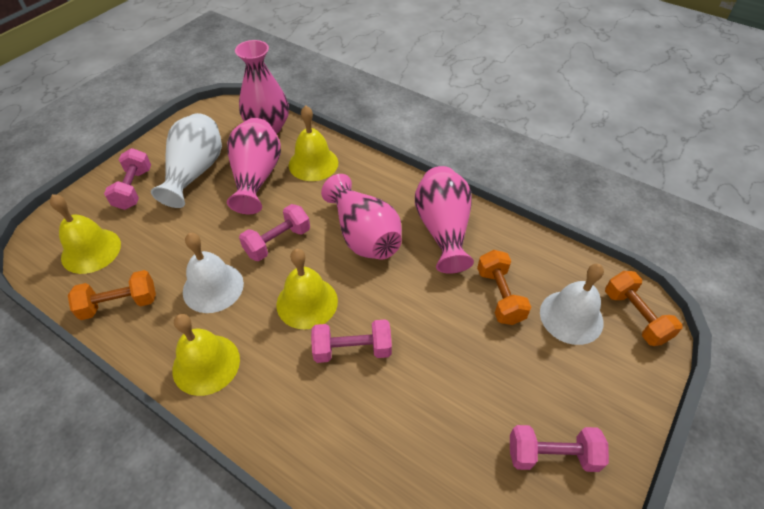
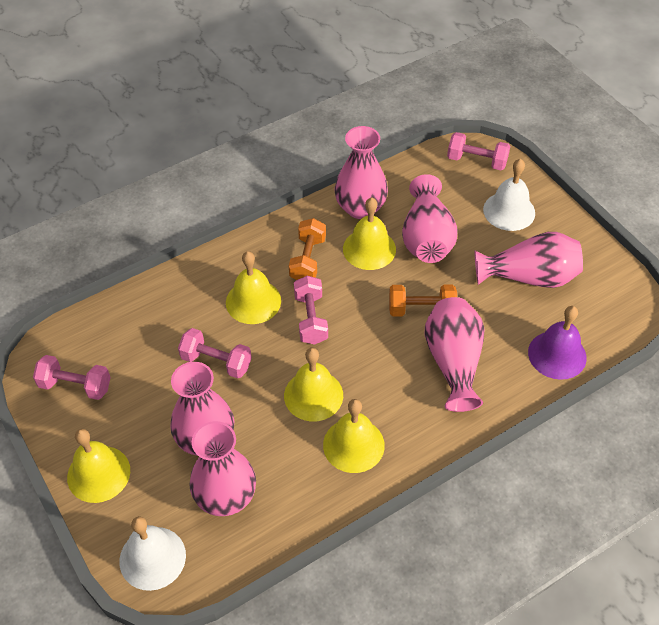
orange dumbbell: [68,270,156,320] [477,250,531,325] [605,271,683,346] = 3 -> [289,218,326,280] [389,285,457,316] = 2
pink vase: [227,118,281,214] [235,40,289,134] [321,174,402,260] [415,166,474,274] = 4 -> [170,362,234,456] [189,421,256,516] [335,126,388,219] [402,174,458,263] [424,297,485,412] [474,232,583,288] = 6
purple bell: none = 0 -> [528,306,586,380] = 1
white vase: [151,113,222,208] = 1 -> none = 0
yellow bell: [50,194,121,274] [172,314,240,396] [277,249,338,330] [289,105,338,181] = 4 -> [67,429,130,503] [226,251,281,324] [284,348,343,421] [323,399,385,473] [343,197,396,270] = 5

